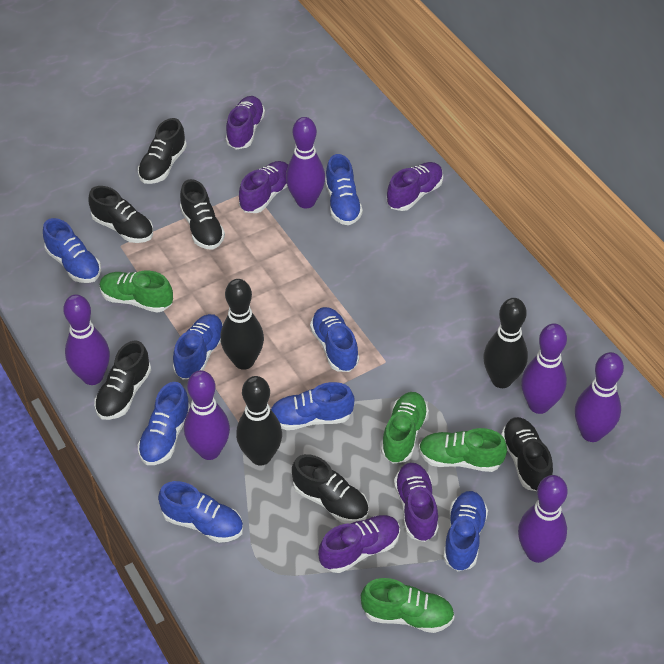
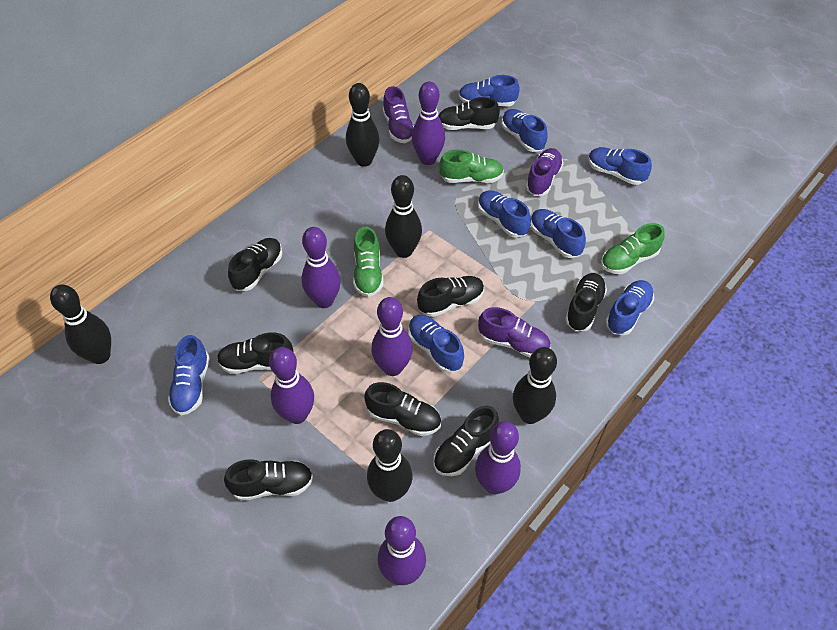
black bowling pin: [220,279,264,370] [236,376,282,465] [483,298,528,388] = 3 -> [50,284,111,364] [346,83,380,167] [367,429,412,502] [385,175,422,258] [513,347,557,424] = 5
black shoe: [88,186,153,243] [94,340,151,420] [138,118,187,184] [180,179,225,249] [292,454,369,524] [501,417,553,491] = 6 -> [217,332,294,374] [224,459,313,501] [228,238,282,291] [364,382,441,436] [417,276,484,317] [434,406,499,476] [439,97,500,130] [565,273,607,331] = 8
green shoe: [100,271,173,313] [361,578,455,633] [381,392,429,464] [419,428,507,472] = 4 -> [353,227,384,297] [439,150,504,183] [601,223,665,274] = 3
purple shoe: [226,96,265,149] [239,161,288,213] [318,515,400,573] [387,162,443,211] [394,463,439,542] = 5 -> [383,86,414,143] [478,307,551,357] [526,148,564,196] = 3

